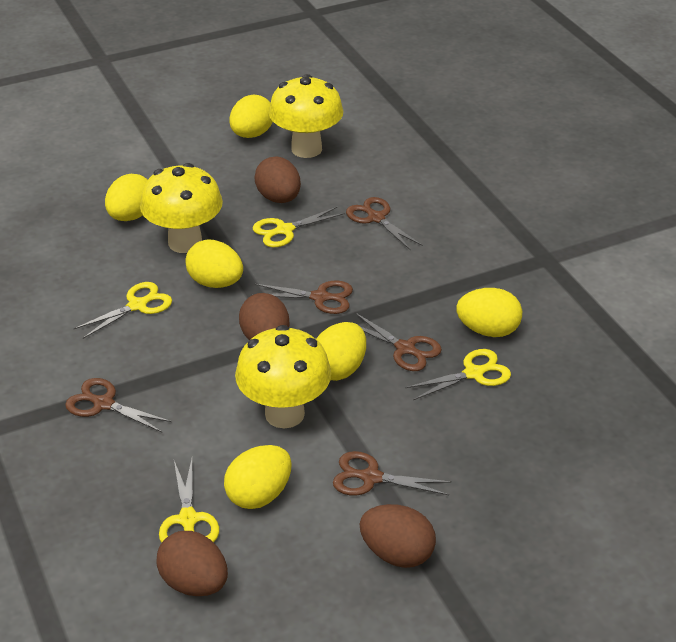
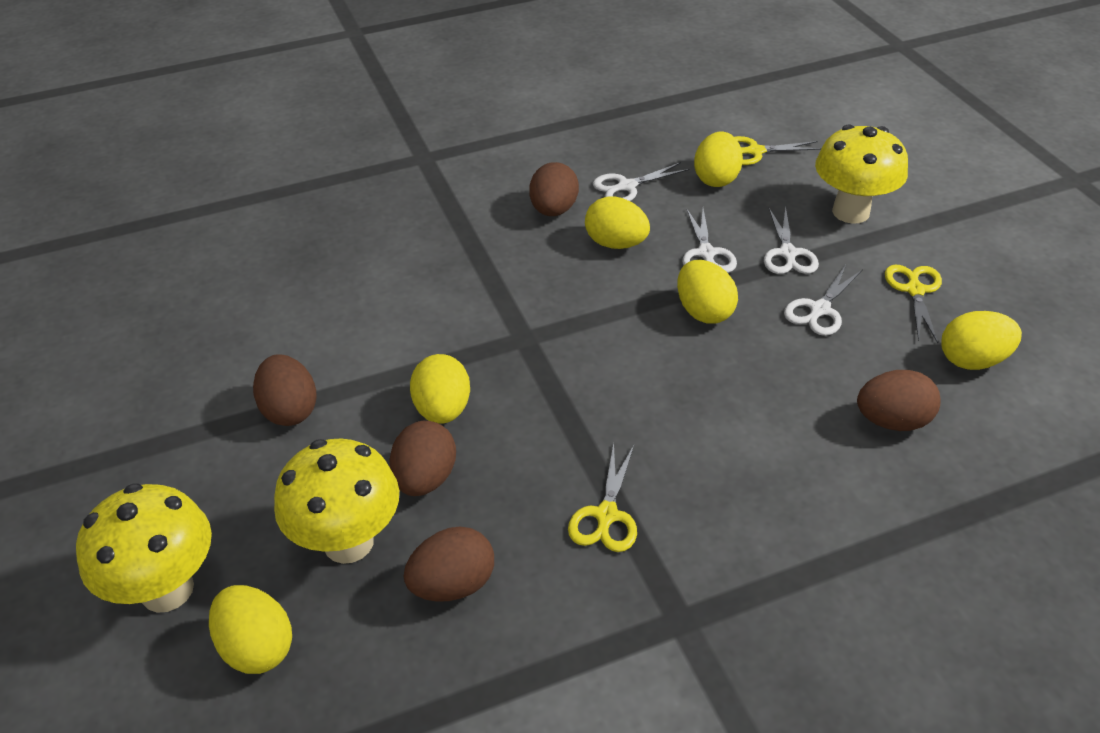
brown egg: [156,531,228,596] [239,293,290,340] [254,156,301,203] [360,504,436,568] = 4 -> [253,354,317,426] [389,421,456,496] [404,526,494,602] [529,162,579,216] [857,370,941,431] = 5
brown scissors: [65,378,172,432] [251,281,353,314] [333,451,452,496] [346,197,423,251] [355,313,442,371] = 5 -> none = 0
white scissors: none = 0 -> [593,162,690,201] [683,208,737,273] [764,207,819,274] [784,265,863,336] = 4
yellow scissors: [74,282,172,339] [159,459,219,542] [253,206,345,247] [405,349,511,400] = 4 -> [568,443,637,552] [735,136,821,165] [885,265,942,343] = 3

